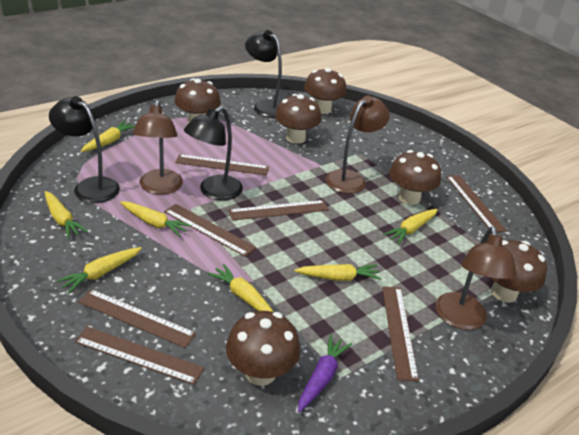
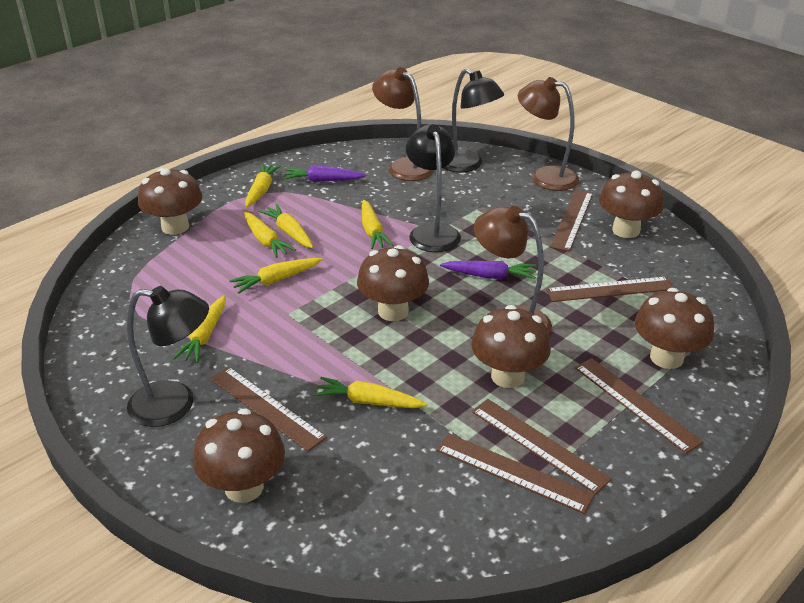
brown ruler: [75,326,204,385] [78,289,196,348] [164,204,256,257] [175,154,269,175] [229,200,329,221] [382,286,419,381] [446,175,507,232] = 7 -> [210,367,327,452] [436,433,595,514] [472,399,612,494] [546,276,674,302] [550,190,593,252] [575,358,703,454] = 6
purple carrot: [298,334,352,413] = 1 -> [283,166,366,182] [440,261,536,279] = 2

